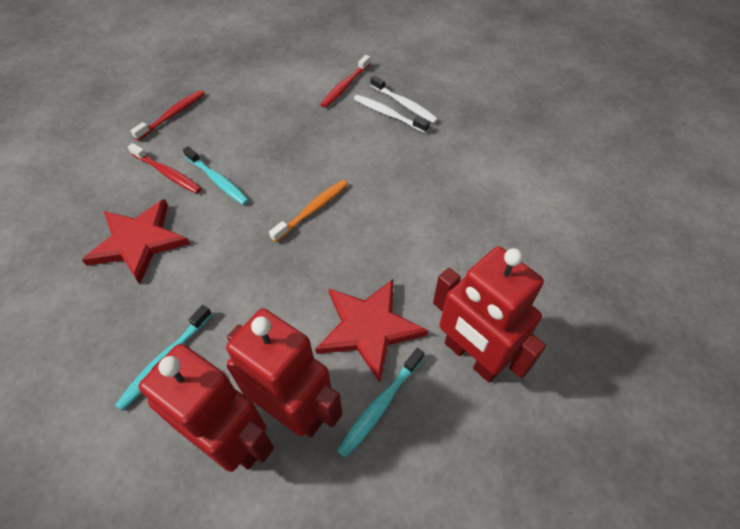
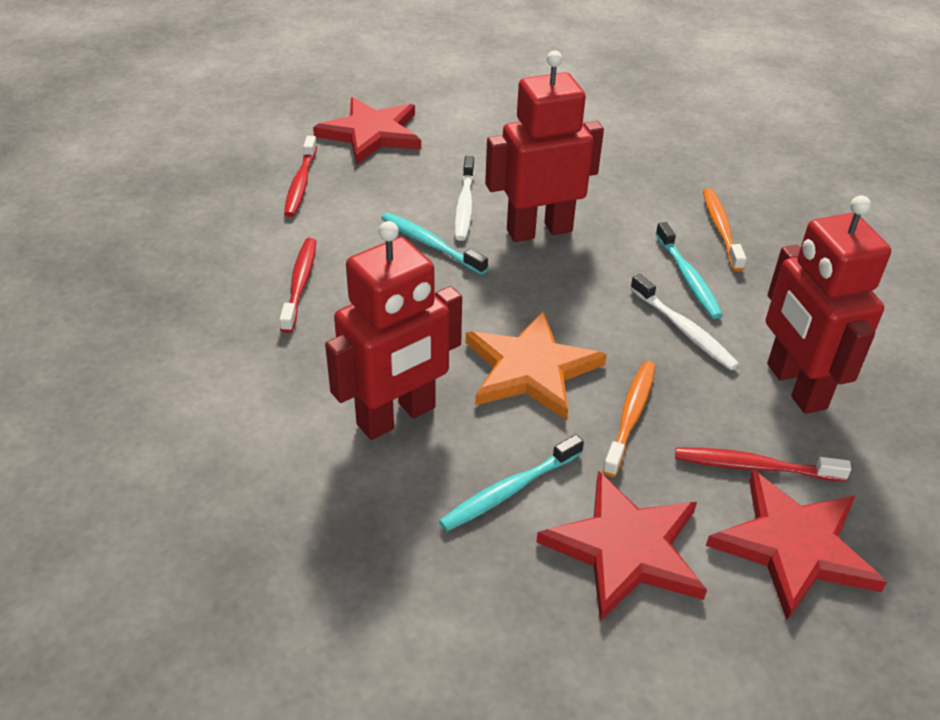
orange star: none = 0 -> [466,311,607,420] = 1
orange toothbrush: [269,180,348,242] = 1 -> [603,361,656,477] [703,189,746,271] = 2
red star: [82,199,190,284] [315,279,428,383] = 2 -> [313,97,421,164] [537,471,707,621] [706,471,887,620] = 3

